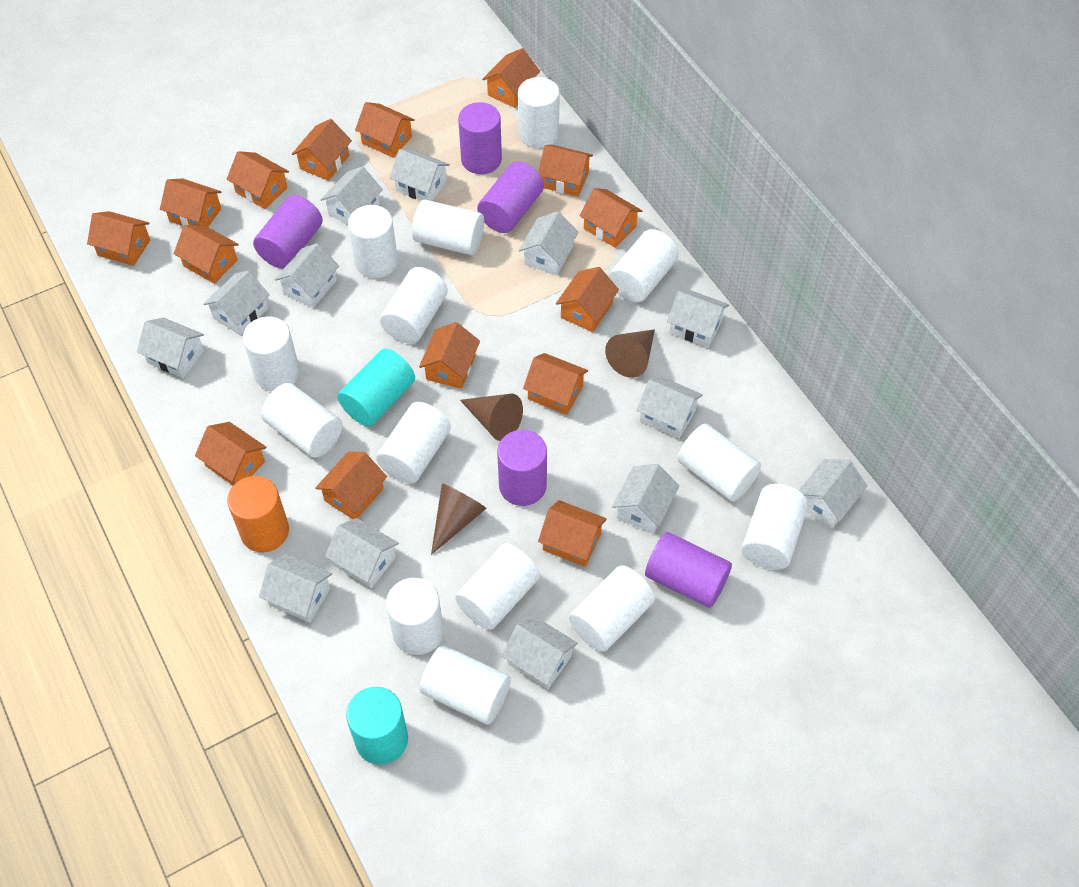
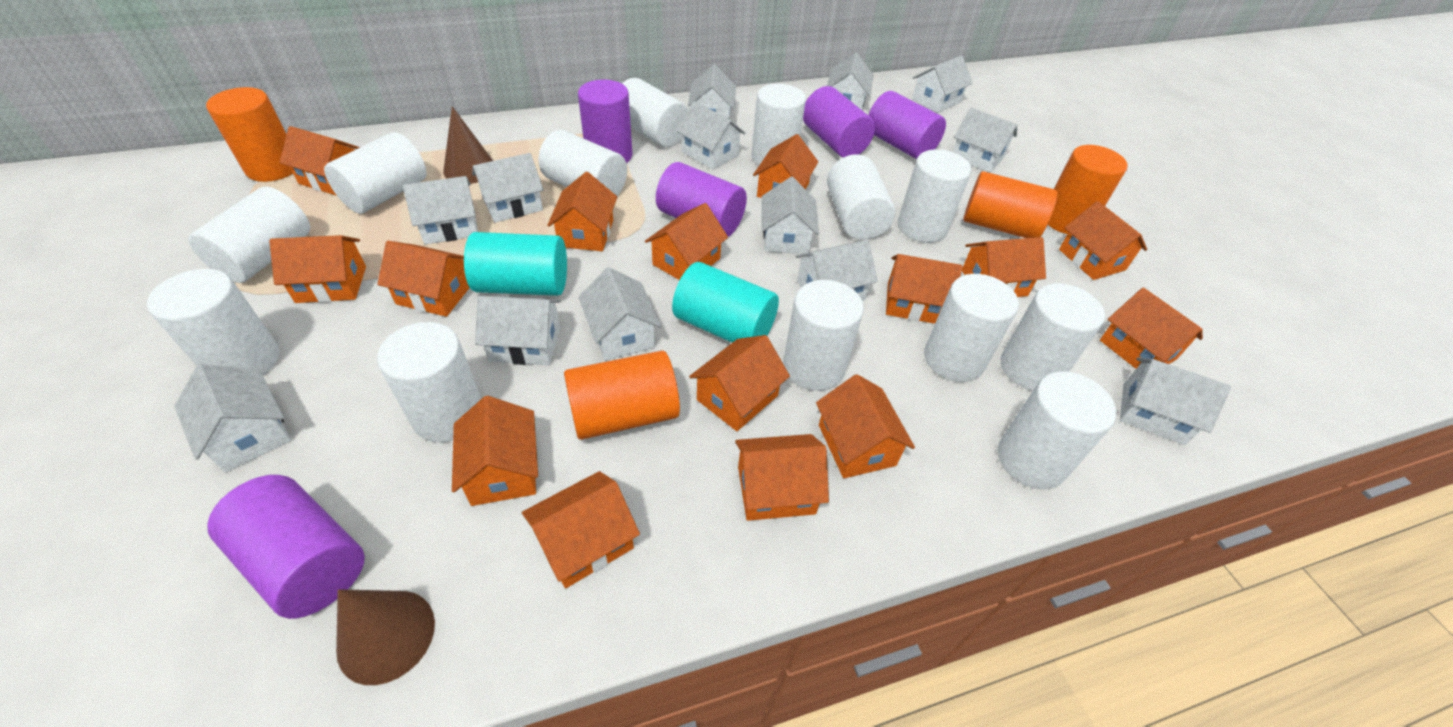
brown cone: [431,483,487,555] [460,394,523,441] [605,329,655,378] = 3 -> [336,589,435,685] [443,106,493,184] = 2
orange cylinder: [227,476,289,552] = 1 -> [206,87,293,182] [564,351,680,440] [964,171,1057,238] [1048,145,1128,234] = 4
white cylinder: [243,316,300,391] [261,383,342,458] [348,205,398,278] [376,402,451,483] [380,267,448,344] [386,578,443,655] [412,200,484,255] [420,645,511,725] [455,544,540,630] [518,77,560,149] [569,565,655,652] [609,229,679,303] [678,424,761,502] [742,484,809,570] = 14 -> [147,269,279,375] [189,187,310,283] [324,132,427,214] [377,322,482,443] [539,130,627,196] [622,78,688,147] [752,84,806,165] [783,280,864,391] [827,154,895,240] [898,149,971,243] [924,274,1019,382] [998,372,1117,489] [1000,283,1105,391] = 13

